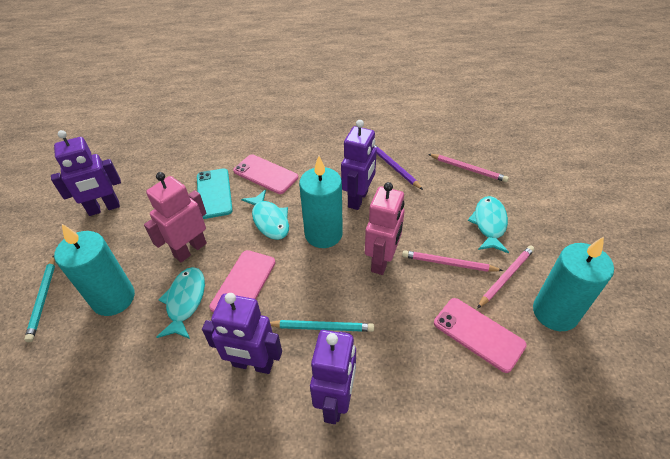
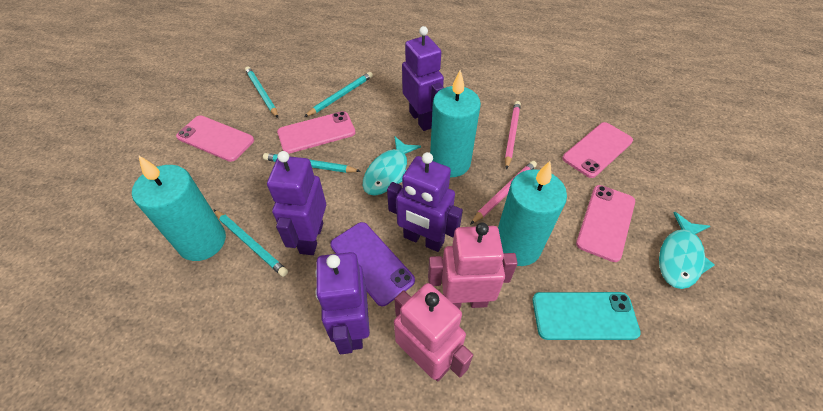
pink pencil: [402,250,503,272] [428,154,509,182] [477,246,534,309] = 3 -> [470,161,537,225] [505,101,521,170] = 2
pink phone: [210,250,275,313] [233,154,298,194] [434,298,527,373] = 3 -> [176,116,254,162] [277,111,355,154] [562,122,633,178] [576,185,635,262] = 4
purple pencil: [374,145,423,190] = 1 -> none = 0
purple phone: none = 0 -> [330,222,415,306] = 1
turquoise fish: [157,267,205,339] [241,190,289,240] [468,196,509,253] = 3 -> [363,137,421,196] [659,211,715,289] = 2
turquoise pencil: [24,256,55,342] [270,320,374,332] = 2 -> [214,210,288,277] [245,67,278,118] [263,153,360,173] [304,72,373,117] = 4

